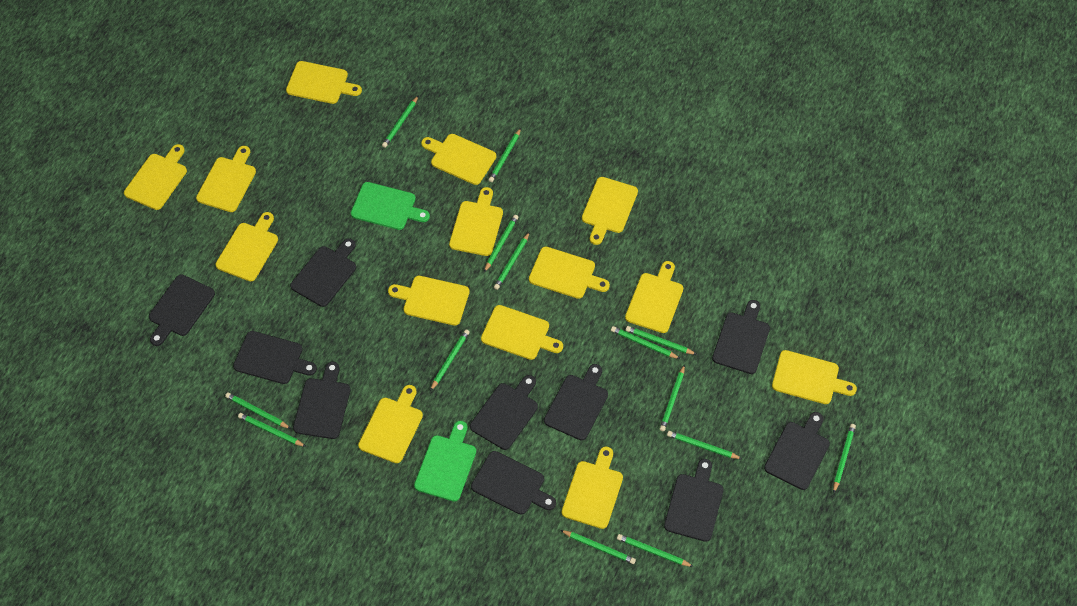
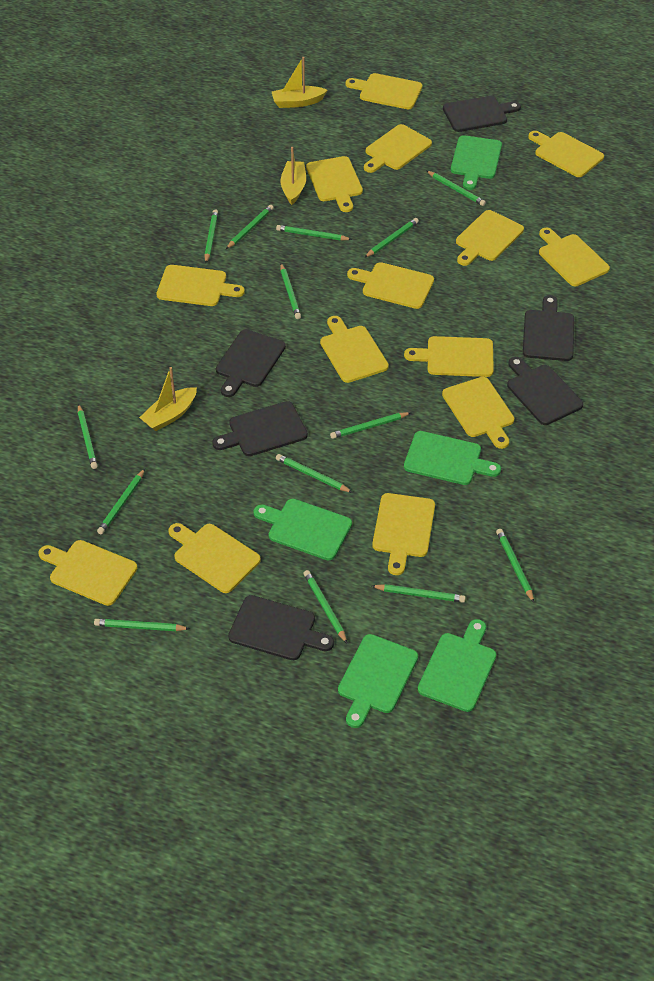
black cutting board: [149,274,215,346] [233,331,317,384] [290,238,356,307] [293,362,351,439] [470,375,538,450] [471,451,556,515] [544,364,608,440] [664,459,724,542] [712,300,770,374] [764,412,830,490] = 10 -> [212,401,308,456] [216,329,286,397] [228,595,334,660] [443,96,521,132] [507,357,583,425] [523,295,574,361] = 6
green cutting board: [351,182,430,230] [414,421,476,502] = 2 -> [254,499,352,561] [338,634,418,728] [404,431,501,485] [418,619,496,712] [451,135,502,190] = 5
yellow boat: none = 0 -> [139,367,197,431] [272,57,327,108] [280,147,306,205] = 3

